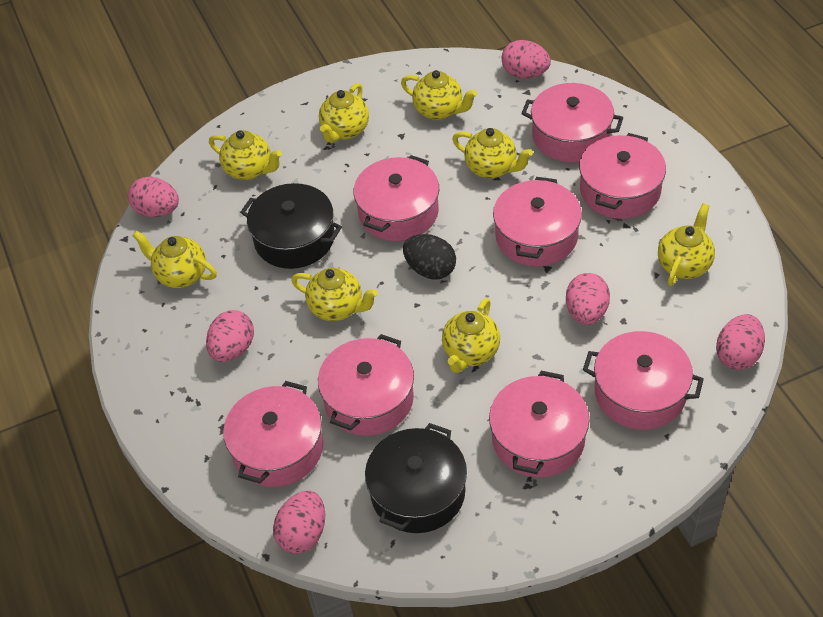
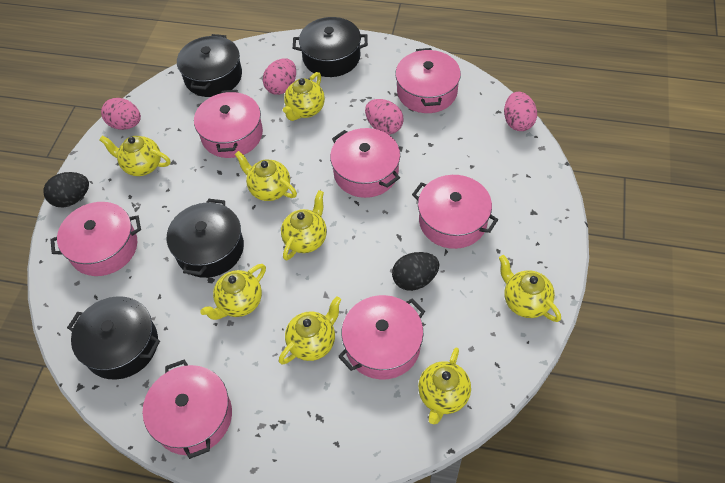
black egg: [403,234,456,280] = 1 -> [43,172,89,207] [392,252,439,291] = 2
black pot: [240,183,342,269] [365,423,467,533] = 2 -> [67,296,160,380] [167,199,244,278] [177,34,242,97] [293,17,368,77] = 4
pink egg: [128,177,179,217] [206,310,254,362] [273,491,325,554] [501,40,551,78] [566,273,610,325] [716,314,765,370] = 6 -> [101,98,141,130] [263,58,296,95] [365,99,404,134] [504,92,537,131] = 4
pink pot: [223,381,323,487] [318,334,414,436] [354,155,439,241] [489,371,589,478] [493,177,582,266] [521,83,623,162] [579,133,666,219] [583,331,704,430] = 8 -> [50,202,141,276] [142,359,232,459] [194,90,263,158] [330,128,400,198] [338,295,425,380] [395,48,461,113] [412,175,498,249] = 7

